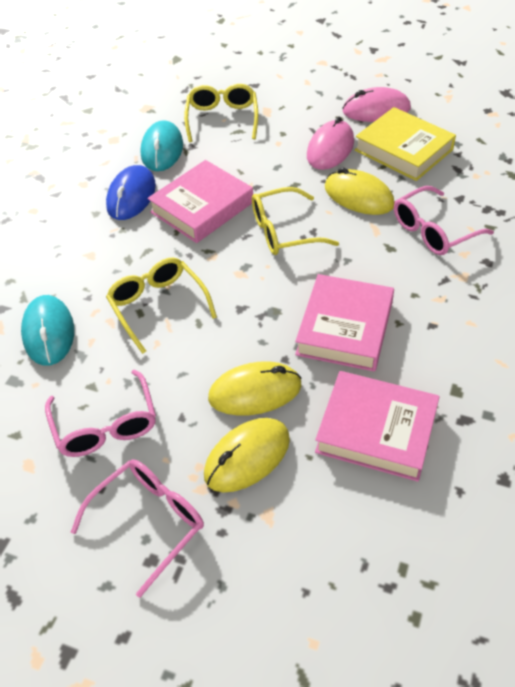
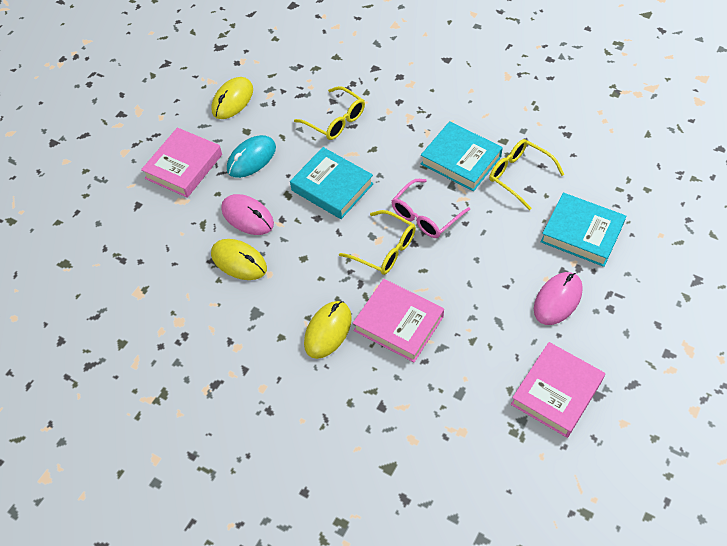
blue mouse: [106,165,156,220] = 1 -> none = 0
pink glasses: [45,370,156,457] [71,459,204,598] [394,186,494,255] = 3 -> [391,179,470,238] = 1
turquoise book: none = 0 -> [290,147,374,219] [421,121,503,191] [541,193,626,267] = 3
turquoise mouse: [21,295,74,366] [141,120,183,171] = 2 -> [227,135,276,178] = 1
yellow book: [355,107,456,181] = 1 -> none = 0

